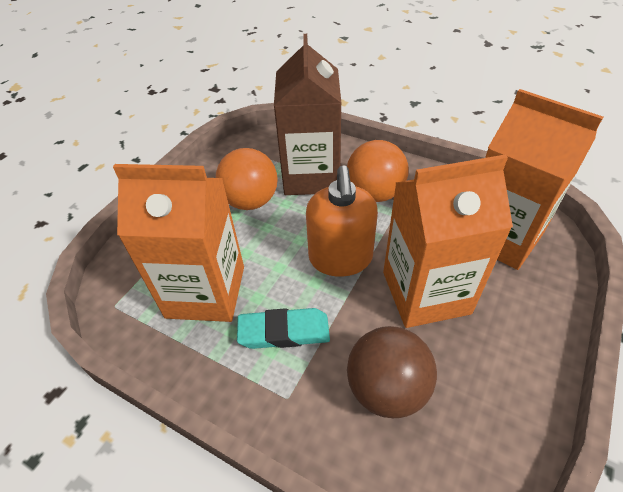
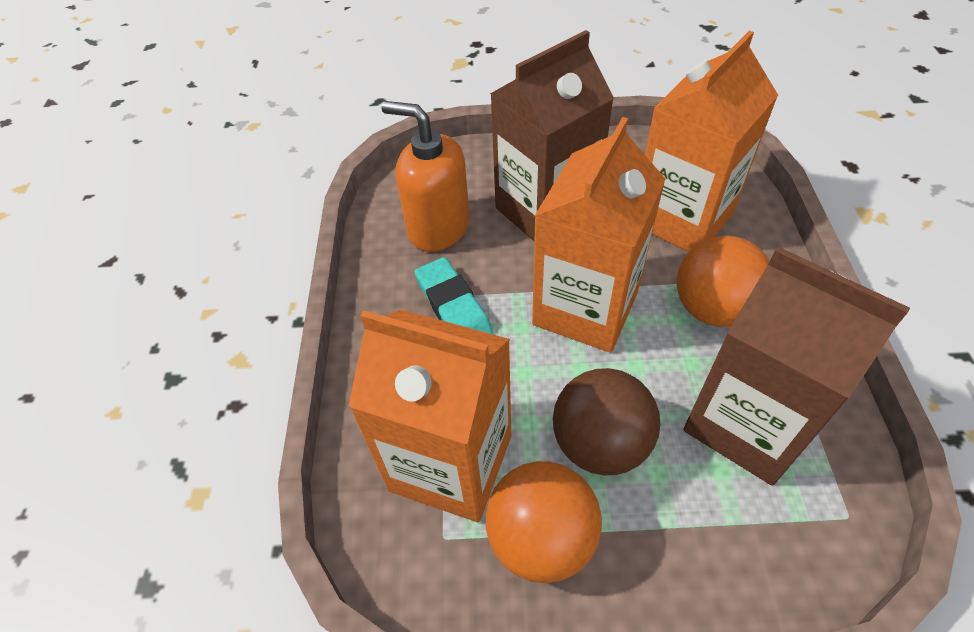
brown carton: [274,34,341,195] = 1 -> [490,30,614,241] [683,247,910,486] = 2

